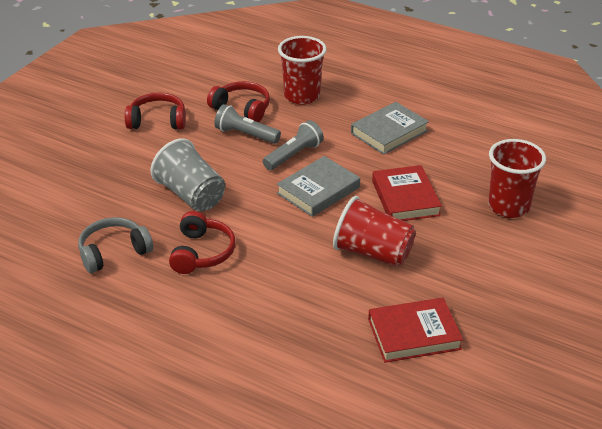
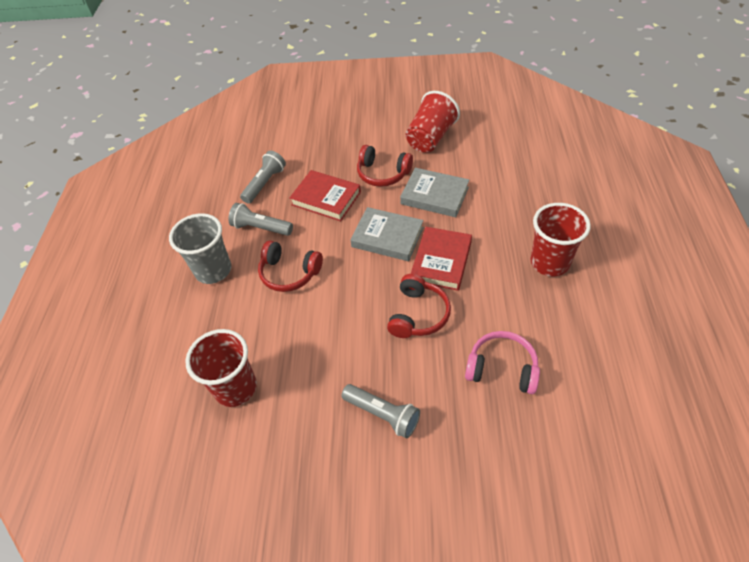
grey flashlight: [214,104,281,144] [263,120,324,170] = 2 -> [228,203,293,236] [240,151,286,204] [341,384,420,439] = 3
grey headphones: [78,217,153,273] = 1 -> none = 0
pink headphones: none = 0 -> [465,331,540,394] = 1

